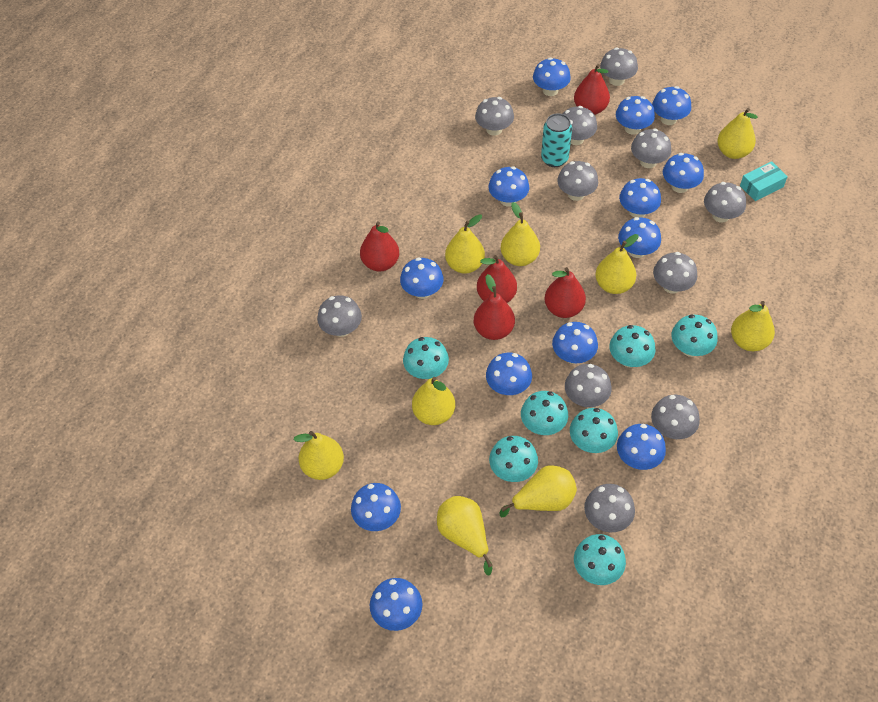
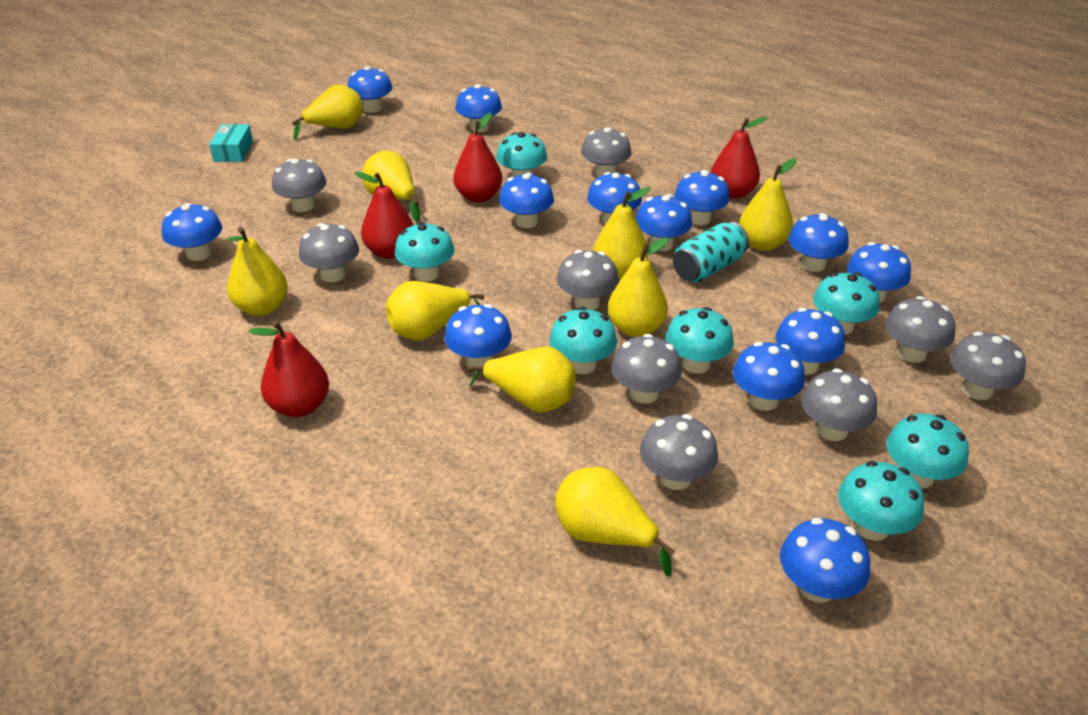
grey mushroom: [317,295,362,337] [475,97,514,136] [557,161,598,201] [563,106,597,145] [565,364,612,407] [584,484,635,532] [600,47,638,86] [631,129,671,168] [651,395,700,439] [653,252,697,294] [704,182,746,222] = 11 -> [272,159,327,212] [299,223,359,282] [557,250,619,310] [581,127,632,177] [611,334,682,404] [640,414,718,490] [801,368,877,441] [885,296,956,363] [950,332,1026,400] = 9
red pear: [360,221,399,272] [474,274,515,340] [477,255,517,303] [545,267,586,318] [574,64,610,115] = 5 -> [249,321,329,417] [354,172,414,259] [453,113,502,202] [711,117,767,199] = 4

